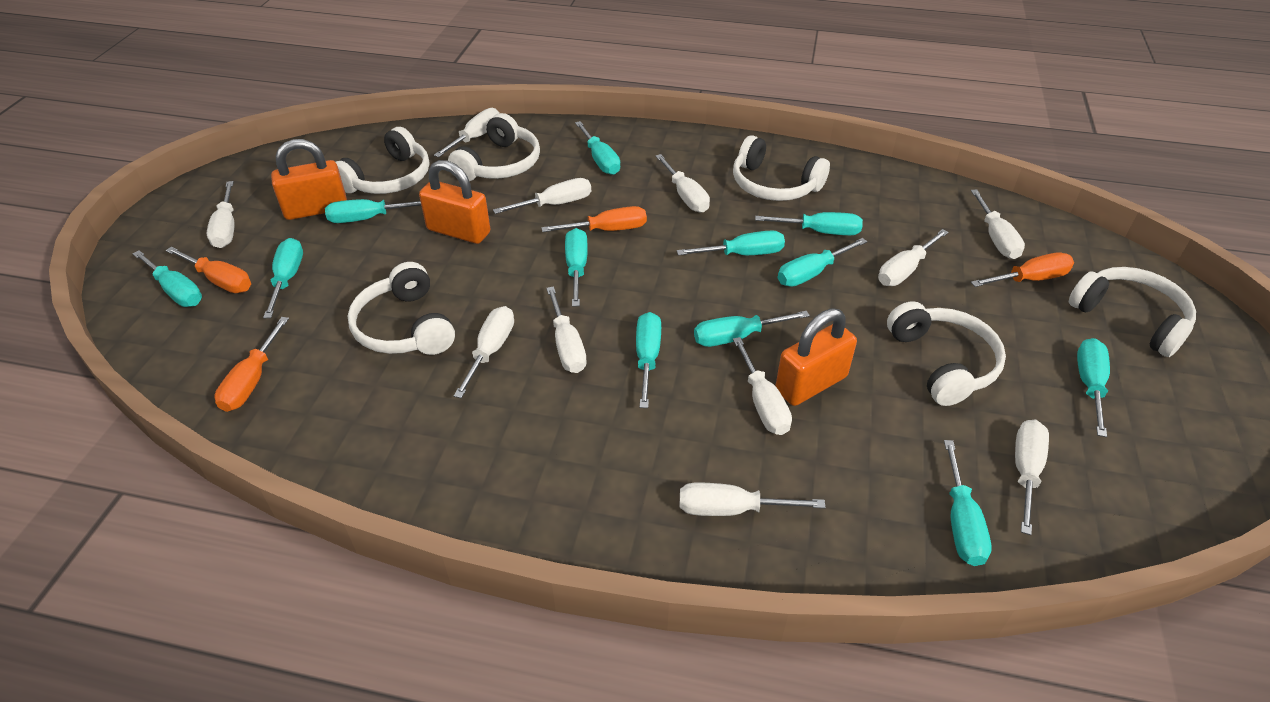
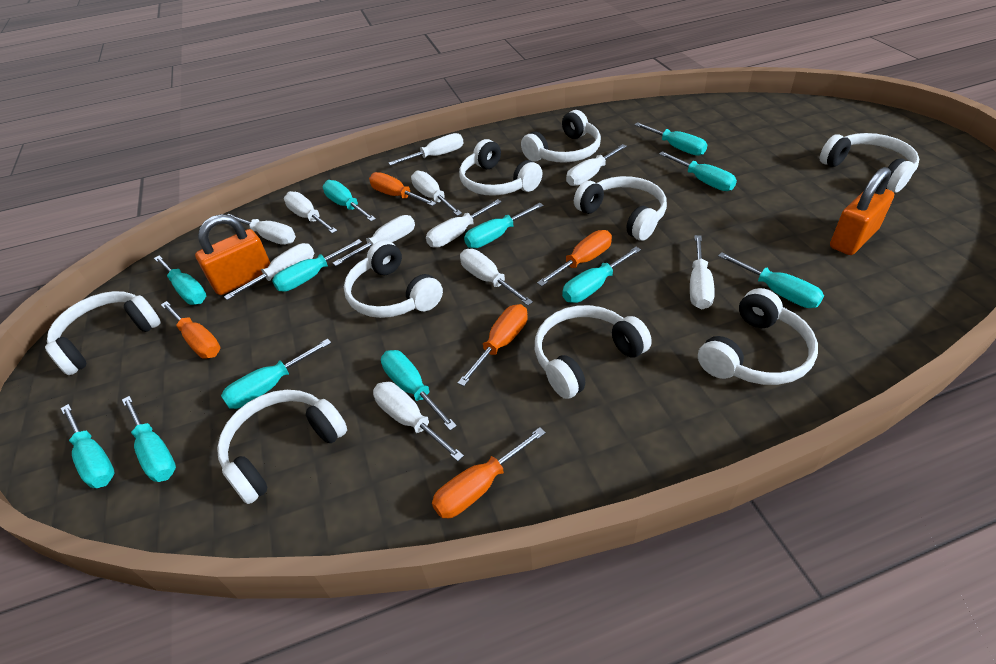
orange padlock: [271,139,347,220] [419,160,490,244] [775,308,857,406] = 3 -> [195,214,270,295] [830,167,894,255] = 2
orange screwdriver: [166,247,251,293] [214,317,289,412] [541,206,647,232] [971,253,1074,287] = 4 -> [161,301,221,359] [369,172,436,206] [432,427,546,518] [458,304,528,386] [537,230,612,286] = 5
white headphones: [336,127,429,194] [348,262,455,355] [448,113,540,181] [733,135,830,201] [887,301,1006,406] [1069,267,1196,357] = 6 -> [45,291,161,375] [217,390,347,504] [344,240,443,318] [459,139,542,196] [521,110,601,163] [535,305,652,399] [574,176,667,241] [698,288,818,385] [820,133,919,193] = 9

